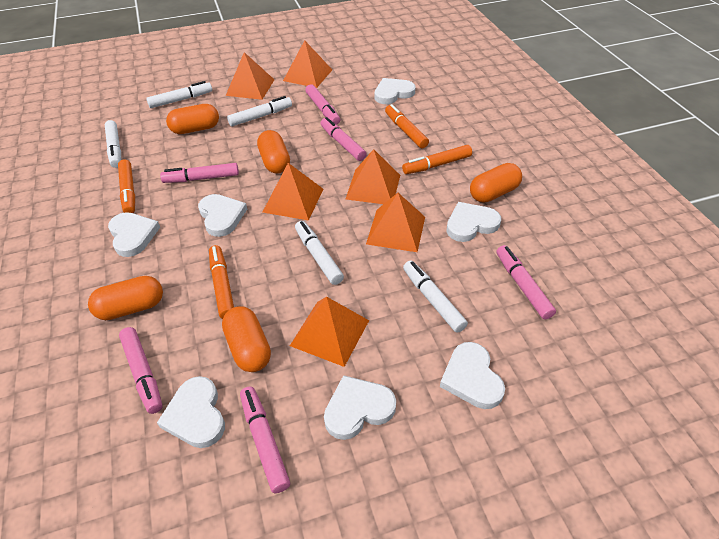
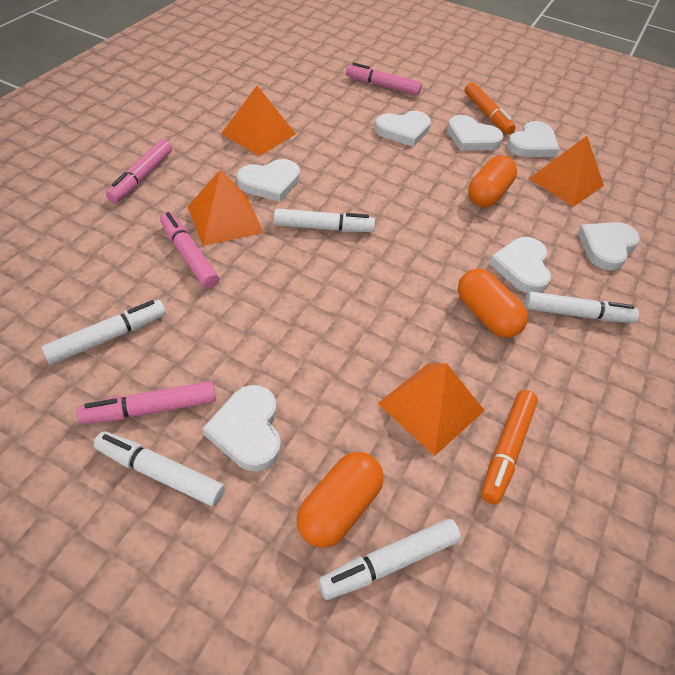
orange capsule: [88,276,163,320] [166,104,219,134] [222,306,271,372] [257,130,290,174] [470,163,522,203] = 5 -> [297,452,384,548] [458,269,528,338] [468,155,517,207] = 3
orange marker: [118,159,135,213] [209,245,234,319] [385,104,429,148] [402,145,472,174] = 4 -> [465,82,516,135] [481,390,538,505] = 2
orange pyramid: [226,52,274,100] [263,163,323,220] [283,40,332,88] [290,297,369,367] [346,149,400,204] [366,193,425,252] = 6 -> [188,170,264,246] [221,86,296,156] [377,363,485,456] [529,136,604,207] = 4
pink marker: [119,327,163,414] [160,163,239,183] [240,387,290,493] [305,84,340,125] [320,117,367,161] [497,245,556,319] = 6 -> [77,381,216,424] [106,139,172,203] [160,212,219,289] [346,63,422,96] = 4

